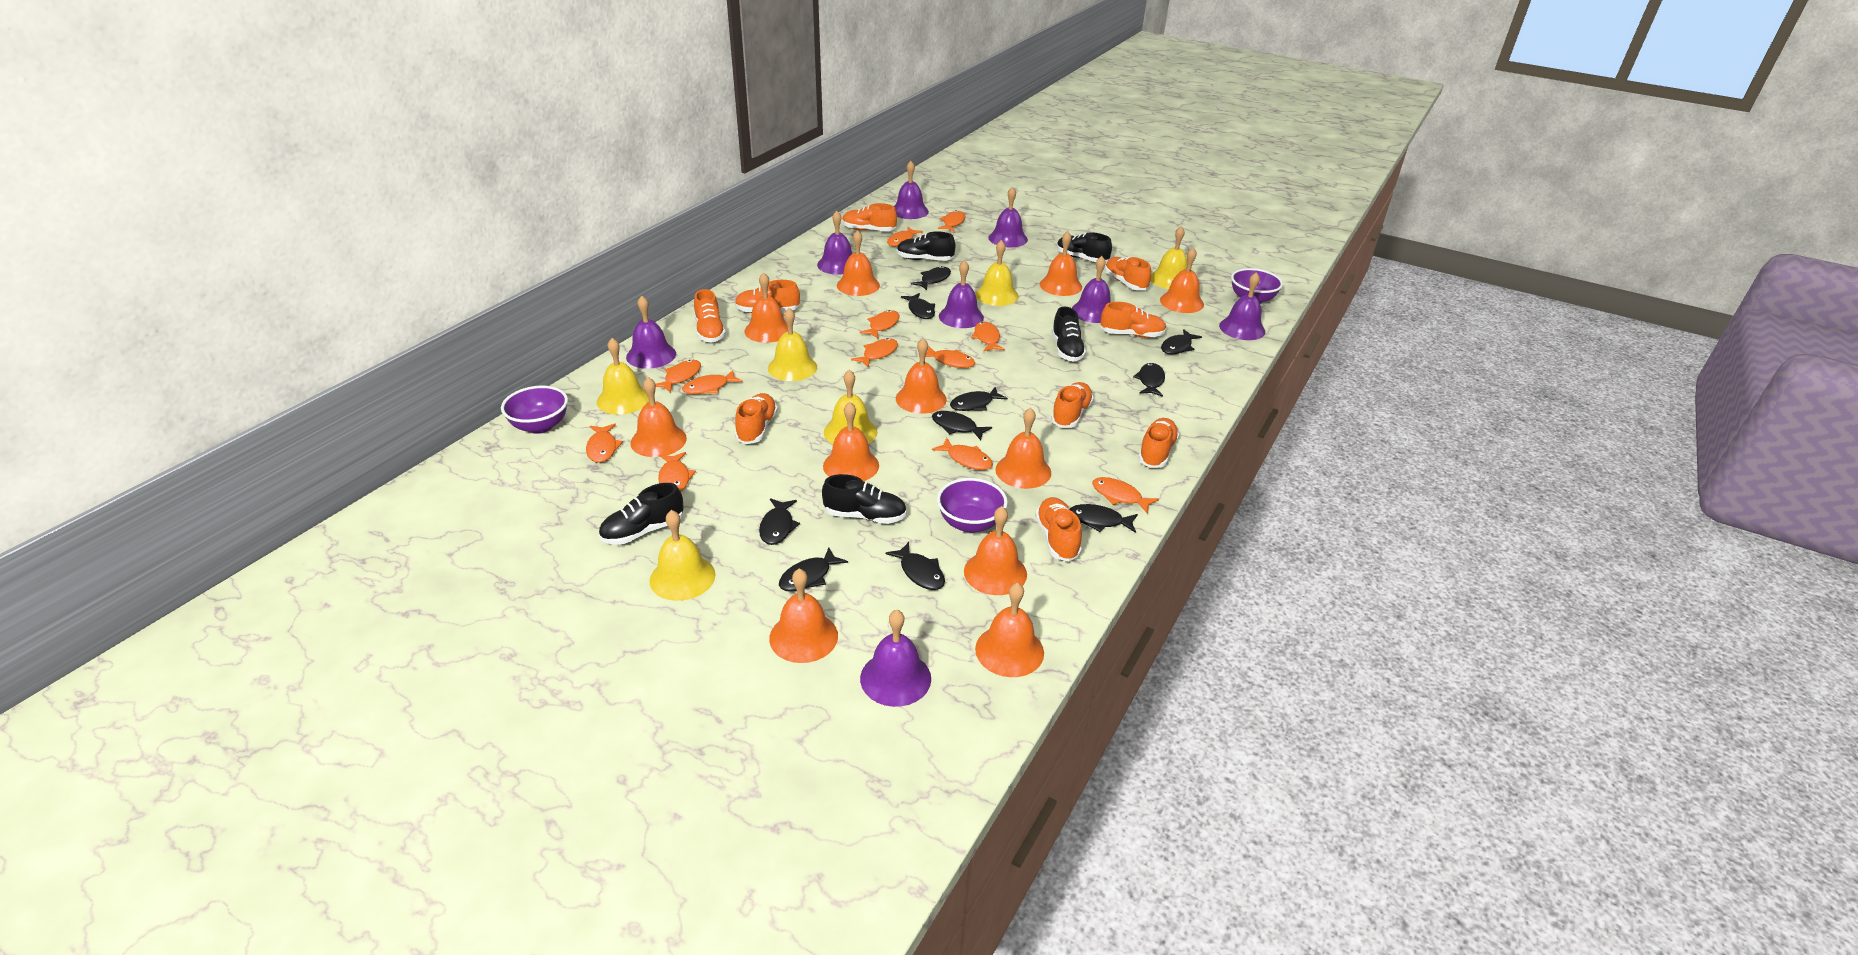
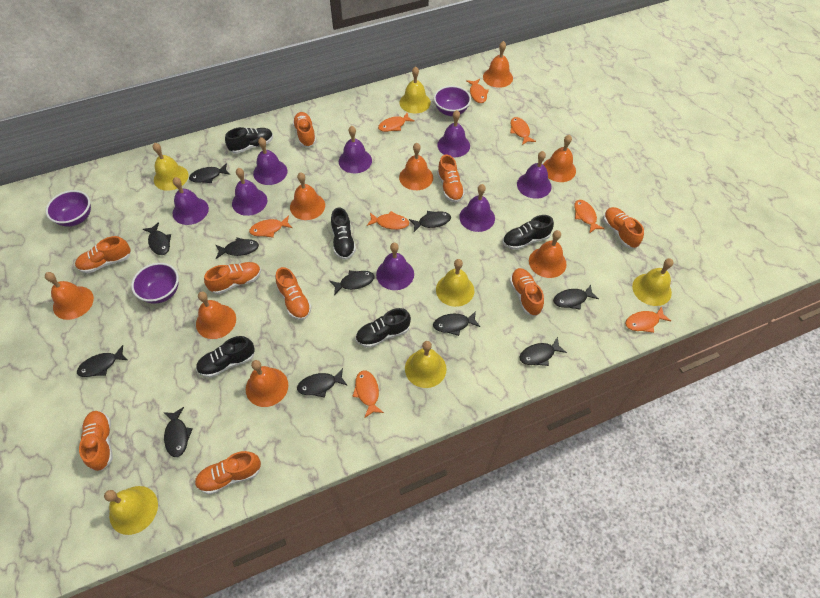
black fish: [759,498,800,545] [779,548,848,592] [885,542,945,590] [901,293,935,319] [911,266,951,290] [932,411,992,440] [950,387,1008,411] [1070,504,1138,533] [1133,363,1165,397] [1161,329,1202,354] = 10 -> [77,345,128,377] [143,222,171,255] [163,407,193,457] [189,163,230,183] [216,237,259,259] [297,368,348,398] [330,270,375,295] [409,211,451,232] [433,311,480,336] [519,337,567,366] [553,285,599,310] = 11
orange bell: [630,377,687,457] [744,272,788,343] [769,568,838,663] [823,402,879,481] [837,230,880,296] [896,338,947,414] [964,506,1027,595] [975,583,1044,677] [995,407,1051,489] [1040,231,1082,296] [1160,247,1204,313] = 11 -> [45,272,94,320] [196,291,236,339] [246,360,288,407] [290,172,325,220] [399,143,433,190] [483,41,513,88] [529,230,567,278] [543,135,576,182] = 8
orange fish: [586,424,623,463] [656,360,701,393] [658,452,696,492] [682,370,743,394] [851,338,898,368] [860,310,899,338] [887,227,923,246] [919,346,975,368] [932,438,993,470] [938,210,965,232] [971,322,1005,352] [1092,477,1159,514] = 12 -> [249,215,292,238] [352,371,384,418] [367,211,409,230] [378,113,415,132] [466,79,489,103] [510,117,536,145] [574,200,605,233] [625,306,671,333] = 8

